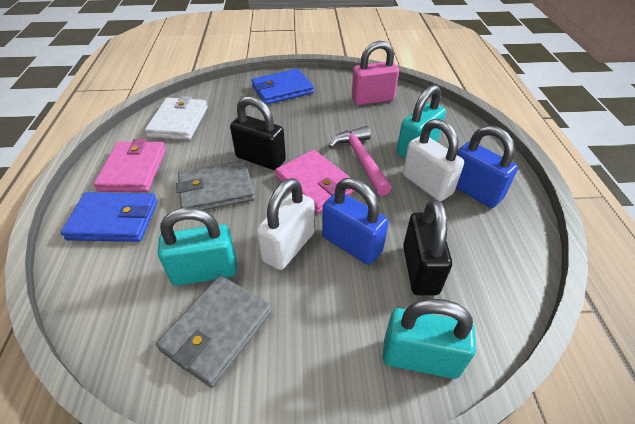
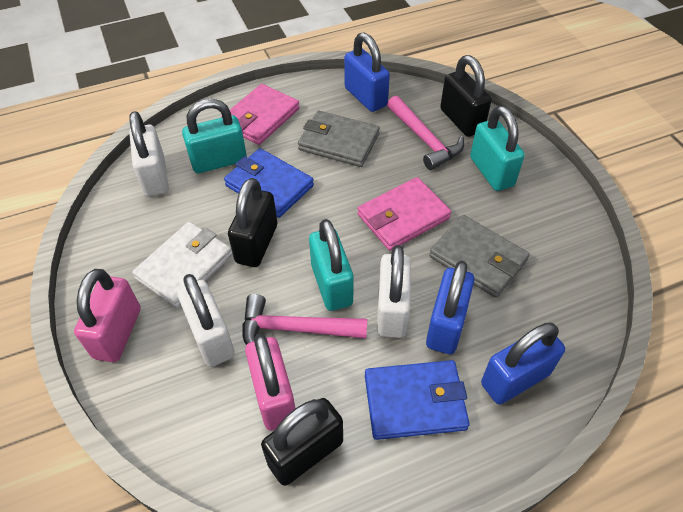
black padlock: [230,96,286,170] [403,199,452,295] = 2 -> [228,178,277,267] [261,398,343,486] [440,55,492,137] = 3
blue padlock: [322,178,389,265] [456,125,518,208] = 2 -> [344,32,390,112] [426,261,474,354] [481,322,565,404] = 3
pink hammer: [329,126,392,196] = 1 -> [242,294,367,345] [387,96,464,170] = 2
pink padlock: [352,41,399,105] = 1 -> [74,269,141,362] [245,334,295,430] = 2
white padlock: [257,178,315,270] [403,119,464,201] = 2 -> [129,111,169,197] [177,274,235,367] [377,245,411,338] = 3

